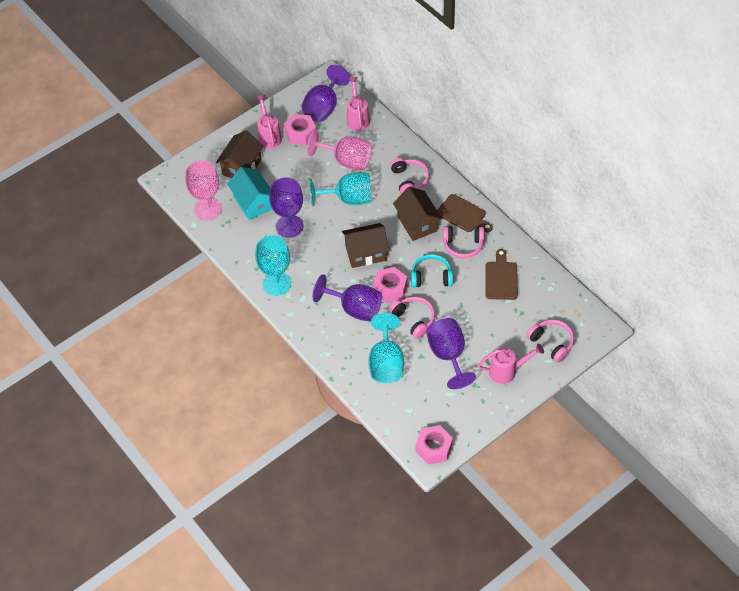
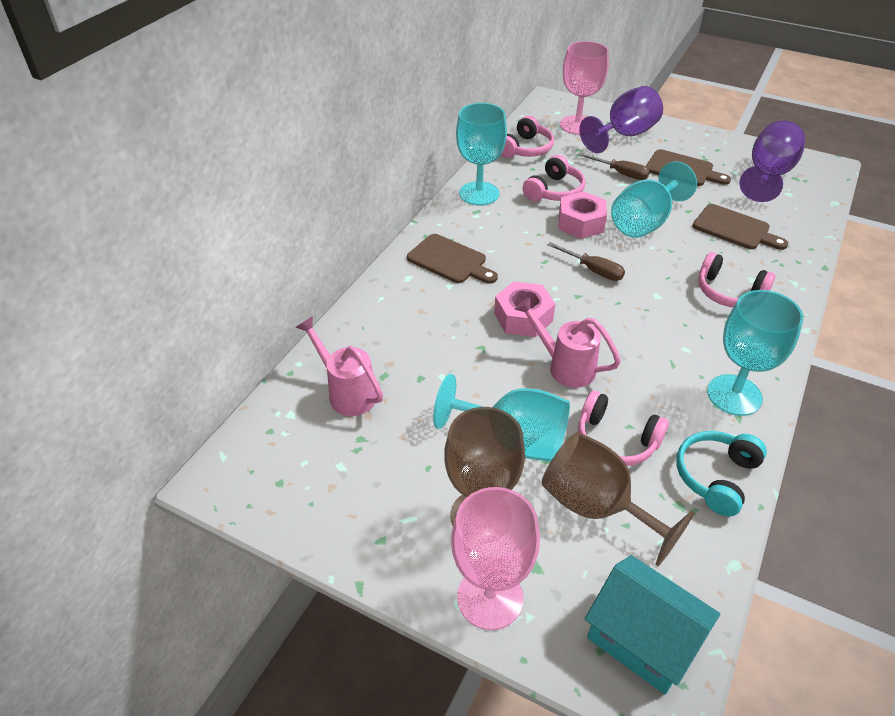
brown cutting board: [437,194,493,232] [485,249,518,300] = 2 -> [407,234,498,284] [646,149,731,186] [693,204,788,250] = 3
brown goblet: none = 0 -> [444,407,525,526] [542,432,695,566] = 2
brown house: [216,130,264,178] [342,223,389,268] [393,187,442,241] = 3 -> none = 0
brown screwdriver: none = 0 -> [547,242,625,281] [580,153,650,180] = 2
pink nut: [284,114,316,145] [373,267,407,303] [415,425,453,464] = 3 -> [494,281,555,337] [558,191,607,239] = 2
pink watering can: [256,95,282,149] [347,77,370,131] [478,343,544,384] = 3 -> [296,316,383,416] [514,297,621,388] = 2
purple goblet: [269,177,304,238] [301,65,350,122] [312,274,382,322] [426,318,476,389] = 4 -> [579,86,663,153] [739,120,805,202] = 2
turquoise goblet: [255,235,291,296] [310,172,372,206] [368,313,404,383] = 3 -> [433,374,570,462] [456,103,507,206] [611,161,697,238] [707,290,803,416] = 4

